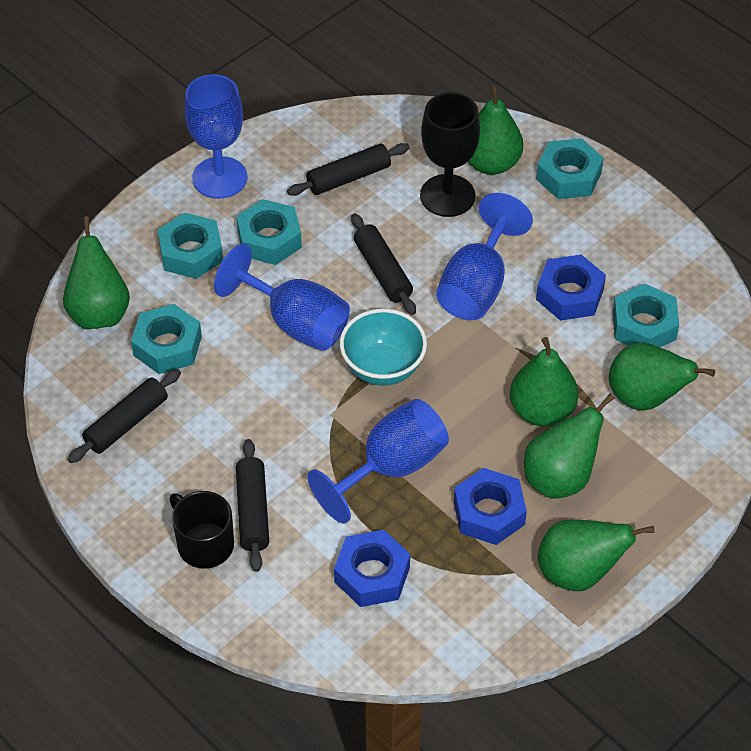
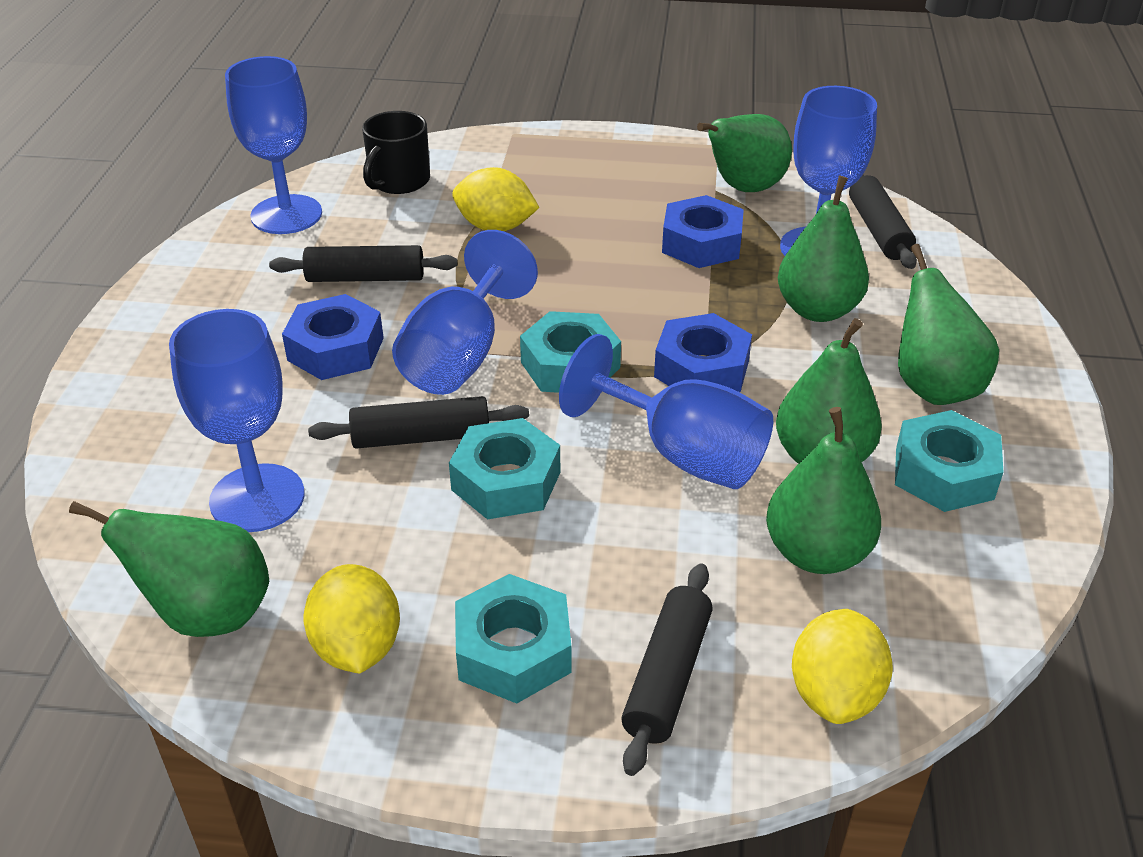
black goblet: [420,92,480,217] = 1 -> none = 0
blue goblet: [184,74,247,199] [214,244,350,351] [308,399,449,524] [436,193,533,320] = 4 -> [169,309,305,532] [225,56,322,234] [392,230,538,395] [559,334,773,489] [780,86,877,256] = 5
turquoise bowl: [340,309,427,386] = 1 -> none = 0
turquoise nut: [131,304,202,374] [157,212,223,279] [236,199,302,265] [536,138,604,199] [613,283,679,347] = 5 -> [449,418,560,520] [455,574,571,704] [520,311,621,393] [895,410,1003,512] = 4
yellow lemon: none = 0 -> [303,564,400,673] [452,167,539,231] [792,609,893,724] = 3

